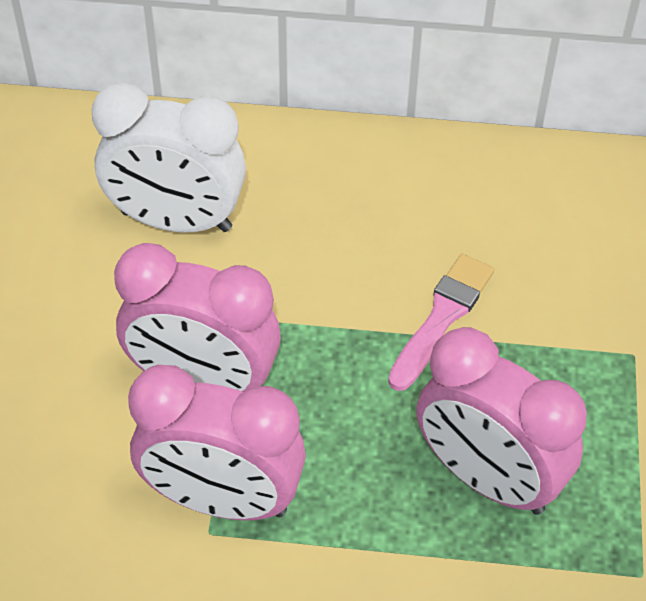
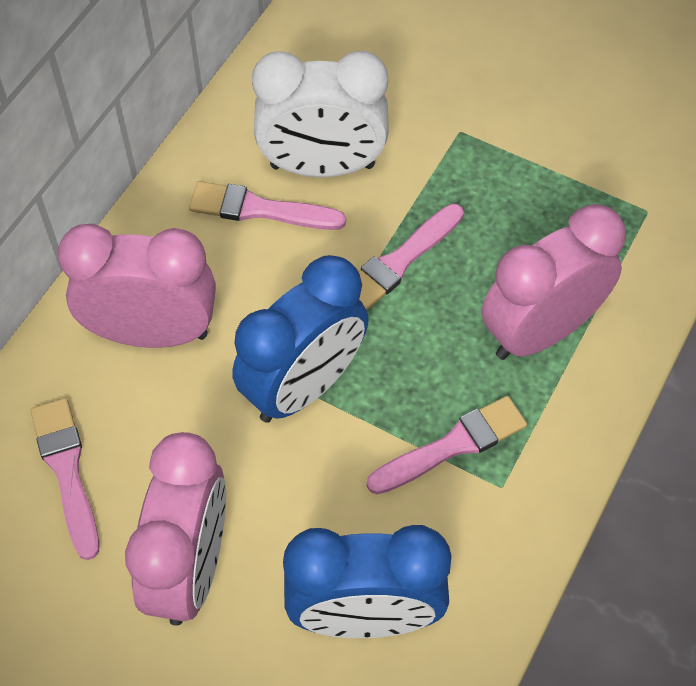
blue clock: none = 0 -> [232,255,369,423] [283,525,452,638] = 2
pink brush: [388,254,494,391] = 1 -> [30,398,99,560] [189,181,346,230] [359,204,464,311] [366,396,527,494] = 4

